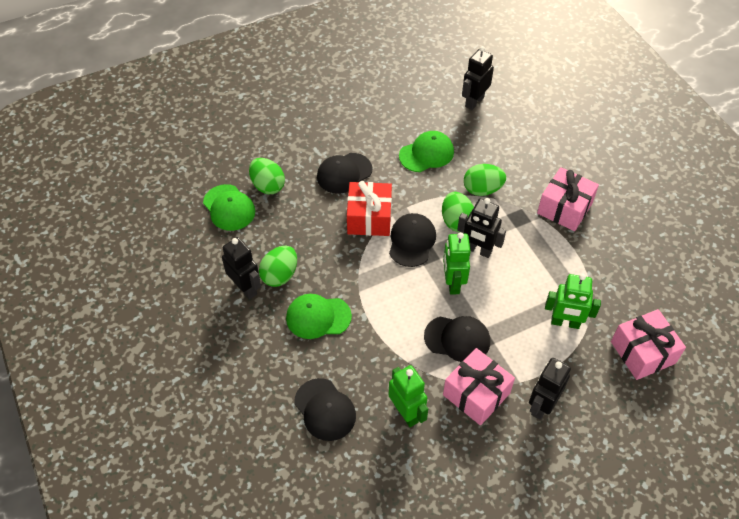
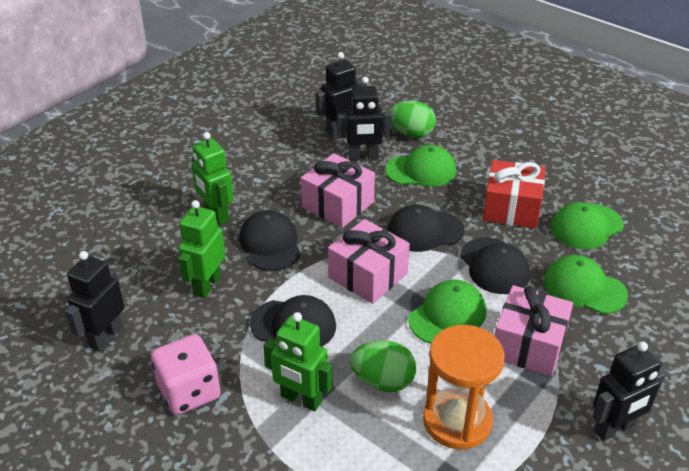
green cap: [203,184,255,231] [286,294,352,339] [399,131,454,172] = 3 -> [385,145,456,187] [408,280,486,344] [544,255,628,314] [551,202,624,249] = 4
green egg: [249,158,285,194] [259,246,297,287] [442,192,474,232] [464,164,506,196] = 4 -> [350,340,417,392] [389,101,436,138] = 2
orange hourglass: none = 0 -> [423,325,505,449] = 1
pink dice: none = 0 -> [151,334,221,415] = 1

